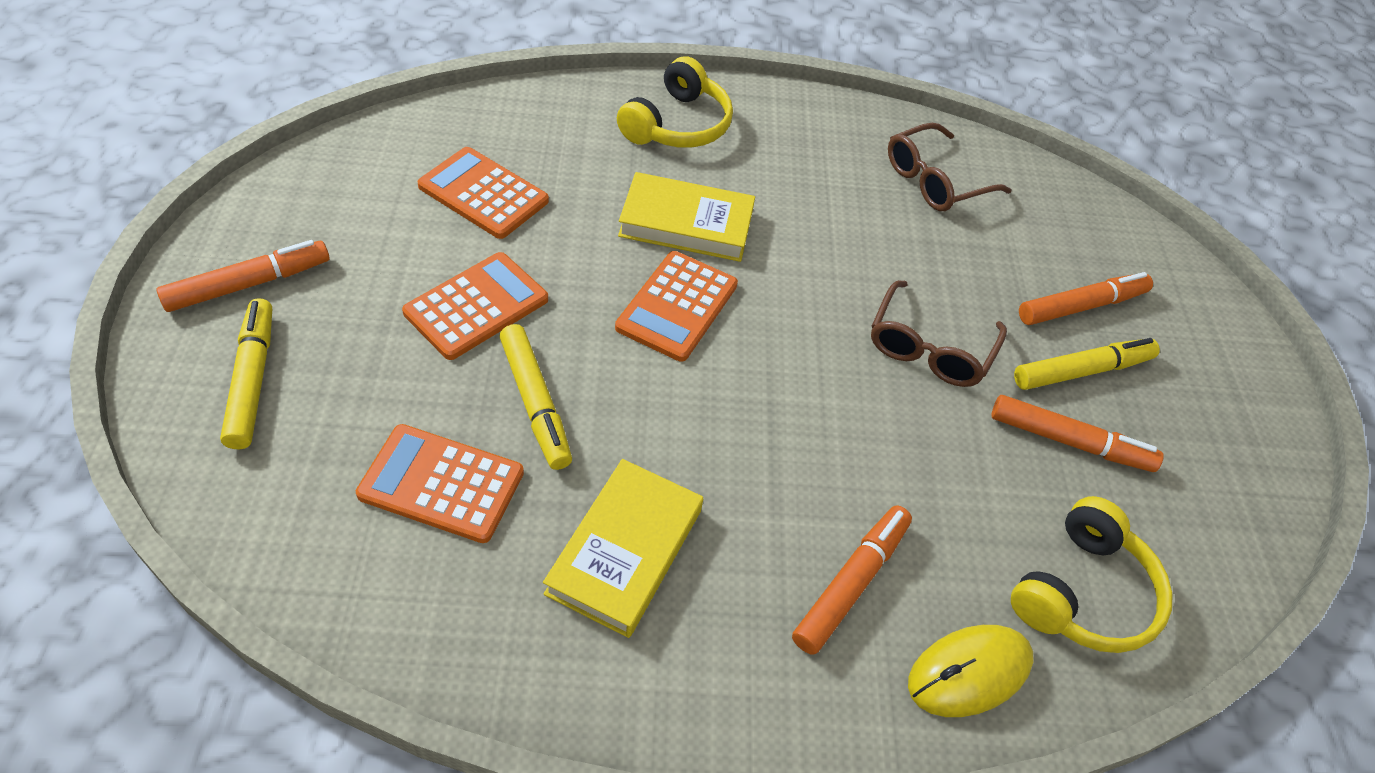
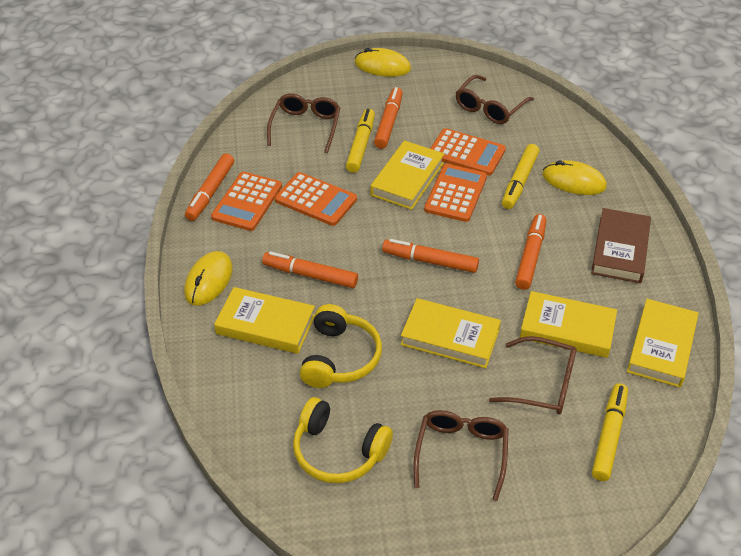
brown book: none = 0 -> [591,208,651,283] = 1
brown glasses: [871,280,1007,387] [888,123,1011,211] = 2 -> [267,93,340,153] [414,410,509,501] [455,75,534,124] [489,336,577,415] = 4
orange marker: [157,240,329,312] [792,505,912,655] [992,395,1164,472] [1019,272,1153,325] = 4 -> [185,153,234,221] [262,251,358,288] [374,87,403,149] [382,239,479,273] [515,214,546,290] = 5
yellow book: [543,459,703,638] [618,172,755,262] = 2 -> [214,287,315,354] [370,140,444,210] [401,298,501,368] [520,291,617,358] [627,299,698,388] = 5
yellow mouse: [908,625,1033,717] = 1 -> [184,251,233,306] [355,48,411,77] [542,160,607,195] = 3

